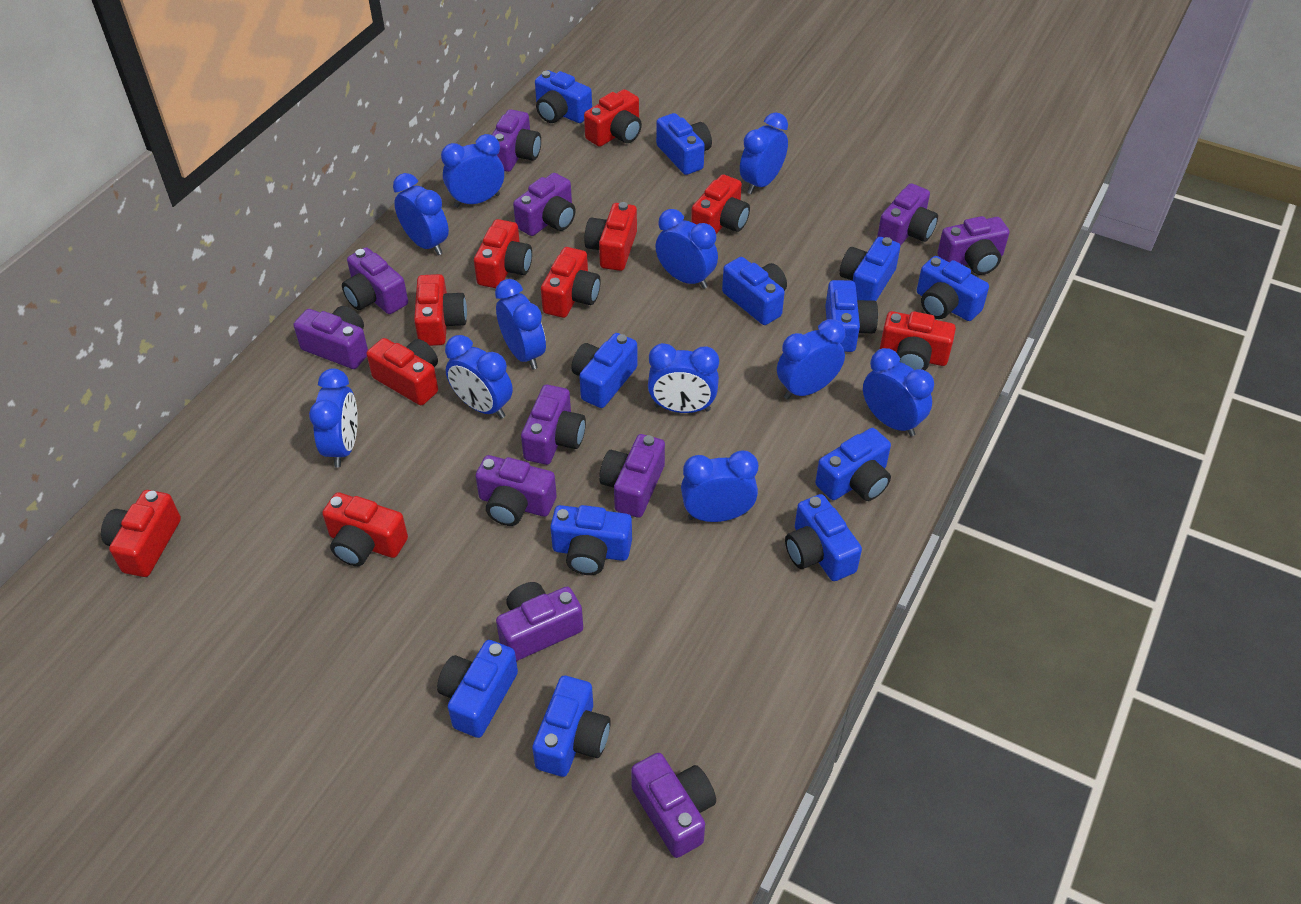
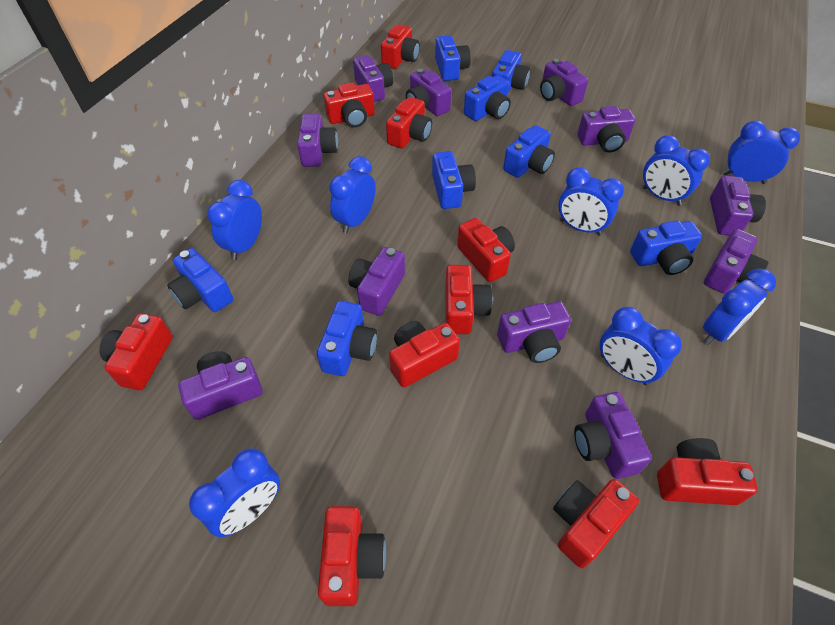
blue camera: [437,640,518,738] [532,676,611,777] [535,70,592,123] [550,505,632,575] [571,333,638,408] [656,113,712,175] [722,257,787,325] [785,494,862,581] [815,428,891,501] [825,280,878,352] [839,237,900,301] [917,256,989,321] = 12 -> [167,248,233,312] [317,301,377,376] [432,151,476,209] [435,35,471,81] [464,75,511,121] [492,50,530,93] [503,125,555,178] [630,221,702,275] = 8
blue clock: [309,368,358,468] [393,173,449,255] [441,134,504,208] [445,335,513,419] [495,279,546,370] [648,343,719,413] [655,209,718,289] [681,450,758,522] [740,112,788,194] [777,319,845,400] [863,348,934,436] = 11 -> [189,448,280,537] [207,180,262,260] [329,156,376,234] [558,167,624,236] [600,307,682,385] [643,135,710,206] [703,269,776,345] [723,121,800,184] = 8

